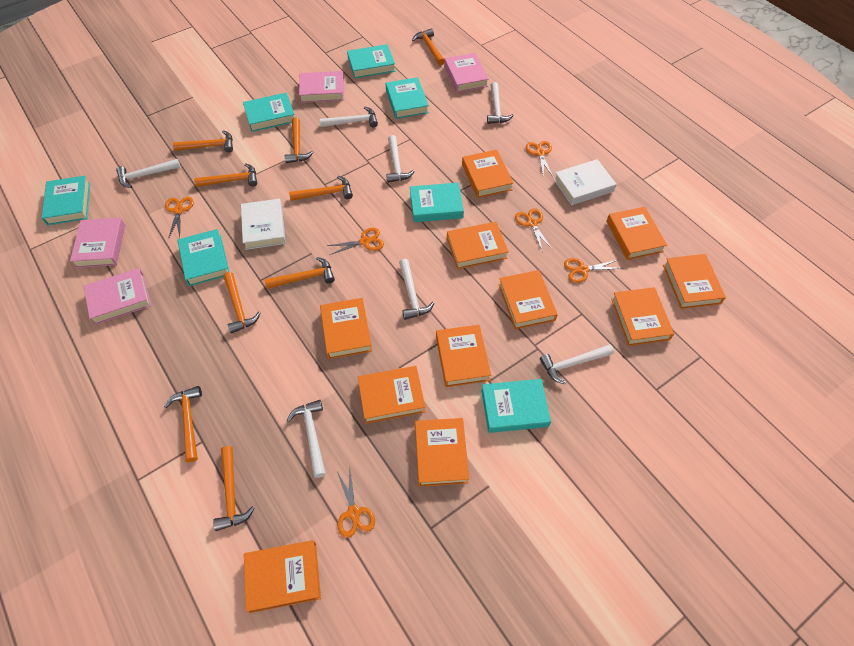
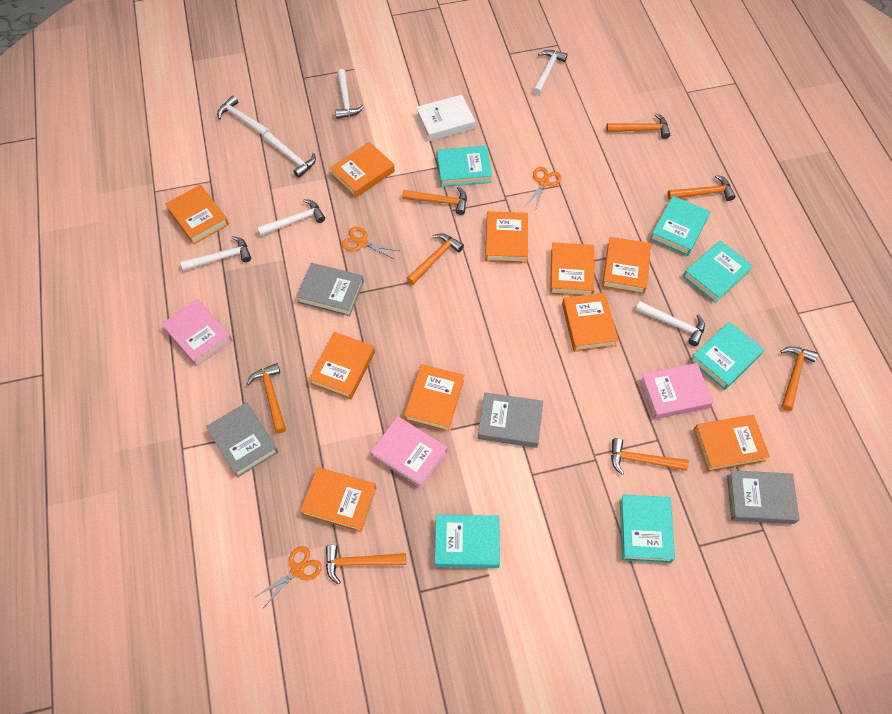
grey book: none = 0 -> [206,402,278,478] [296,263,364,316] [478,393,543,448] [727,470,799,524] = 4
orange book: [244,540,321,613] [320,298,372,359] [358,366,425,424] [415,418,469,487] [436,325,491,387] [447,222,509,269] [462,150,514,198] [498,270,558,329] [606,207,667,260] [611,287,674,346] [663,254,726,309] = 11 -> [165,185,229,245] [300,467,376,532] [309,332,375,399] [330,142,395,198] [404,364,464,432] [485,211,528,263] [550,242,595,296] [562,293,619,352] [602,237,651,294] [693,415,770,472] = 10
orange hammer: [164,386,202,462] [173,130,233,153] [194,163,257,187] [213,446,255,531] [223,272,261,334] [264,257,335,289] [285,117,314,163] [289,176,353,201] [412,28,444,66] = 9 -> [246,363,286,434] [326,545,406,584] [402,186,467,215] [406,233,464,285] [606,113,670,139] [611,438,689,475] [667,175,735,201] [780,346,818,411] = 8
orange scissors: [165,197,194,239] [327,228,384,255] [337,465,375,538] [515,208,553,250] [526,141,553,177] [564,258,623,283] = 6 -> [255,546,322,607] [342,227,399,259] [525,167,561,211] = 3
pink book: [70,218,125,268] [84,268,151,325] [299,71,344,103] [444,53,489,93] = 4 -> [162,299,233,367] [371,416,447,488] [640,363,713,419] = 3
turquoise book: [41,176,90,225] [178,229,229,286] [243,93,295,132] [347,44,395,79] [386,77,429,119] [410,183,464,222] [481,379,551,433] = 7 -> [435,515,500,568] [437,145,492,187] [620,494,675,563] [650,196,710,256] [683,240,753,303] [690,322,764,390] = 6
white book: [241,199,286,250] [554,159,617,205] = 2 -> [416,94,475,141] = 1

